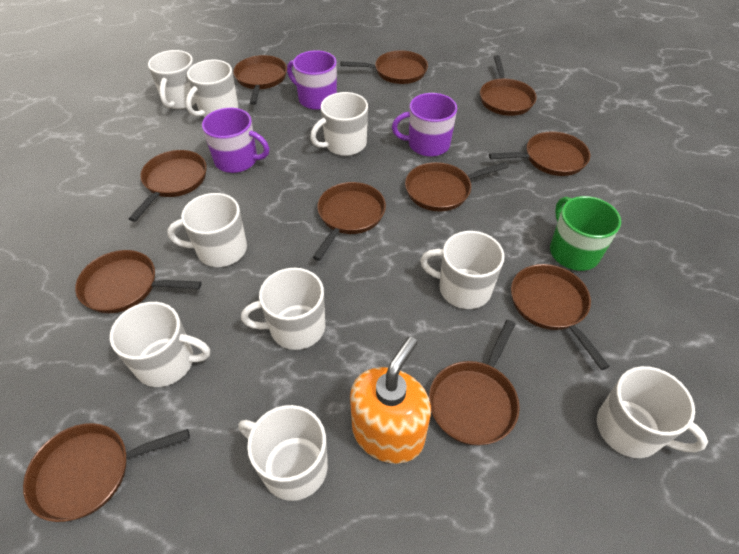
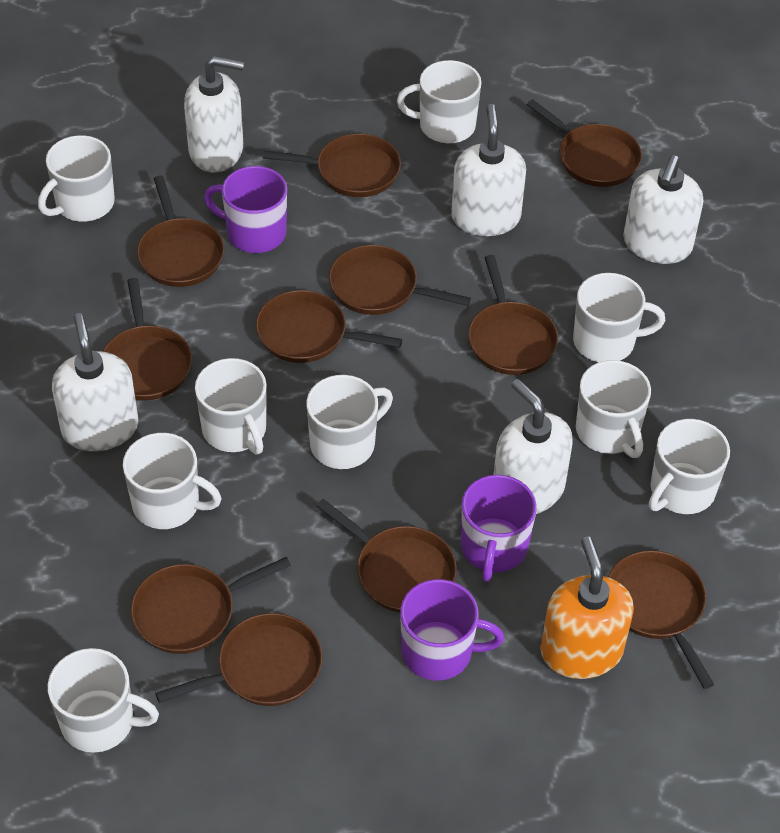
green mug: [550,196,621,271] = 1 -> none = 0
white soap dispenser: none = 0 -> [52,313,138,451] [184,56,244,173] [451,104,526,236] [493,379,572,514] [623,155,703,264] = 5

